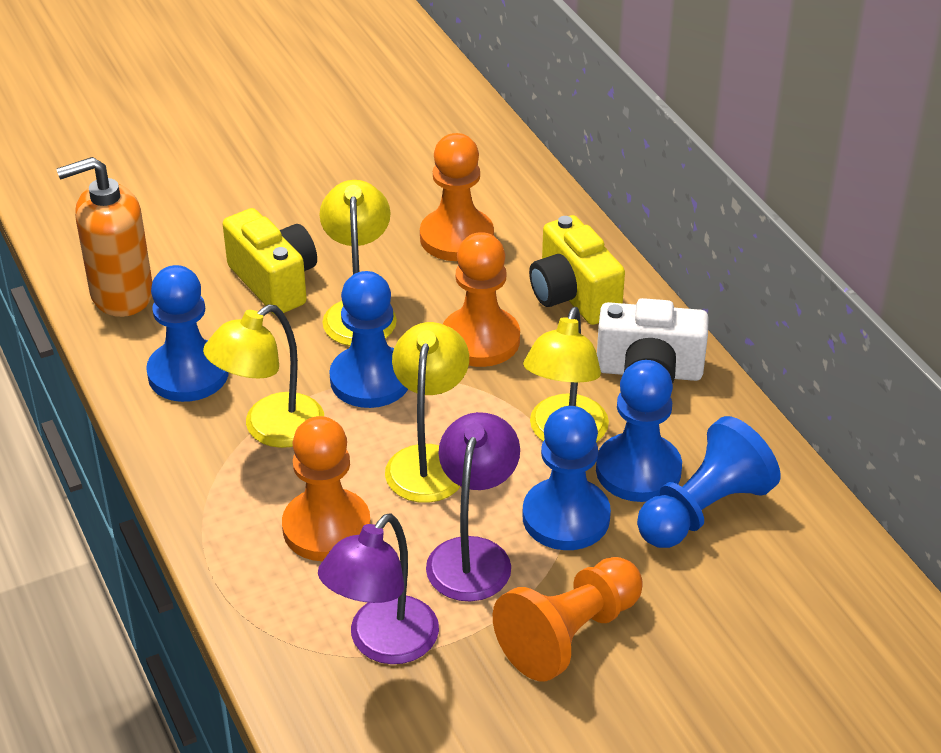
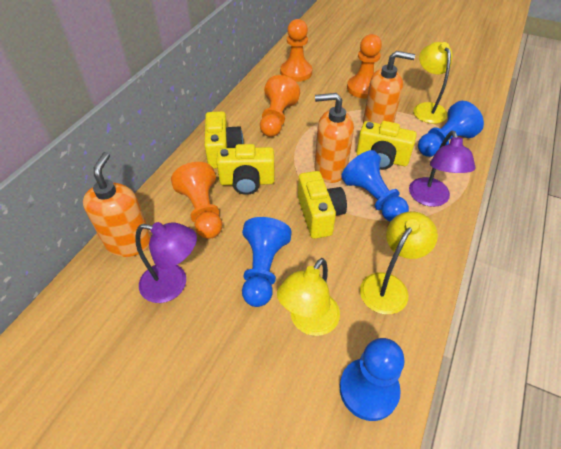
blue pawn: [146,265,229,402] [329,271,408,408] [522,406,611,550] [596,360,682,502] [637,416,780,548] = 5 -> [242,217,292,307] [340,338,405,421] [341,150,409,222] [418,101,484,157] = 4
orange soap dispenser: [57,157,152,317] = 1 -> [83,152,151,257] [314,93,354,183] [363,51,415,124] = 3
white camera: [597,298,709,384] = 1 -> none = 0
yellow camera: [223,208,317,314] [529,215,625,325] = 2 -> [204,111,243,169] [217,144,275,195] [298,171,347,239] [357,121,417,170] = 4
yellow lamp: [203,304,324,448] [319,180,397,346] [385,322,469,503] [523,307,609,442] = 4 -> [277,258,340,336] [360,211,438,314] [413,42,453,124] = 3

